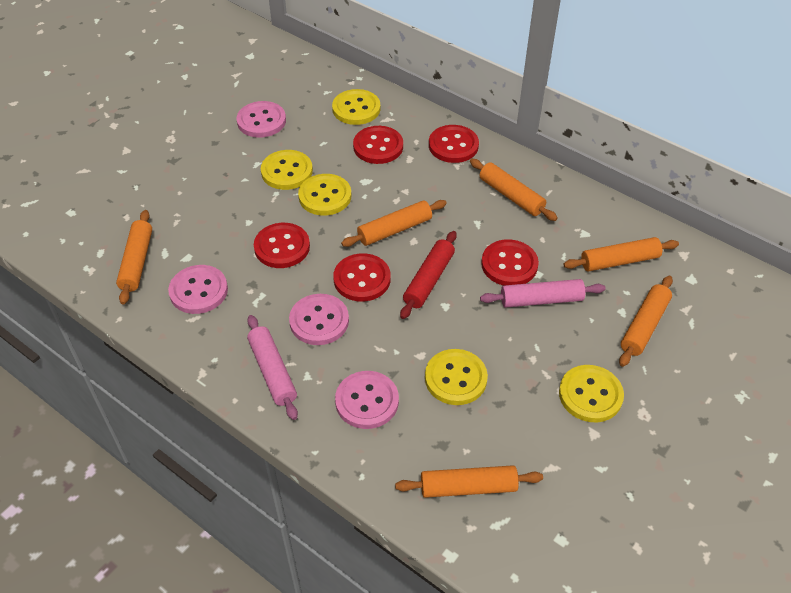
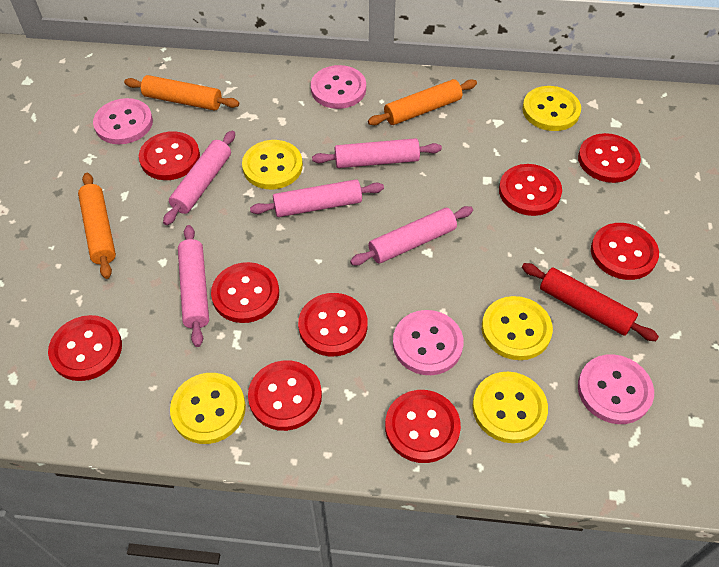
orange rolling pin: [116,210,152,304] [341,200,447,247] [395,465,543,498] [470,159,558,221] [563,237,679,272] [619,276,673,367] = 6 -> [78,173,116,279] [124,75,239,111] [368,79,477,125] = 3
pink rolling pin: [247,315,298,420] [480,279,606,308] = 2 -> [163,131,235,225] [178,225,209,347] [250,179,384,217] [312,138,442,168] [350,206,473,266] = 5
red button: [254,223,310,268] [333,253,391,302] [353,126,403,164] [429,125,479,163] [481,239,539,286] = 5 -> [48,315,122,381] [139,131,200,180] [211,262,279,323] [248,360,322,431] [298,293,367,356] [385,390,461,463] [499,164,562,216] [578,133,641,183] [591,223,659,280] = 9

